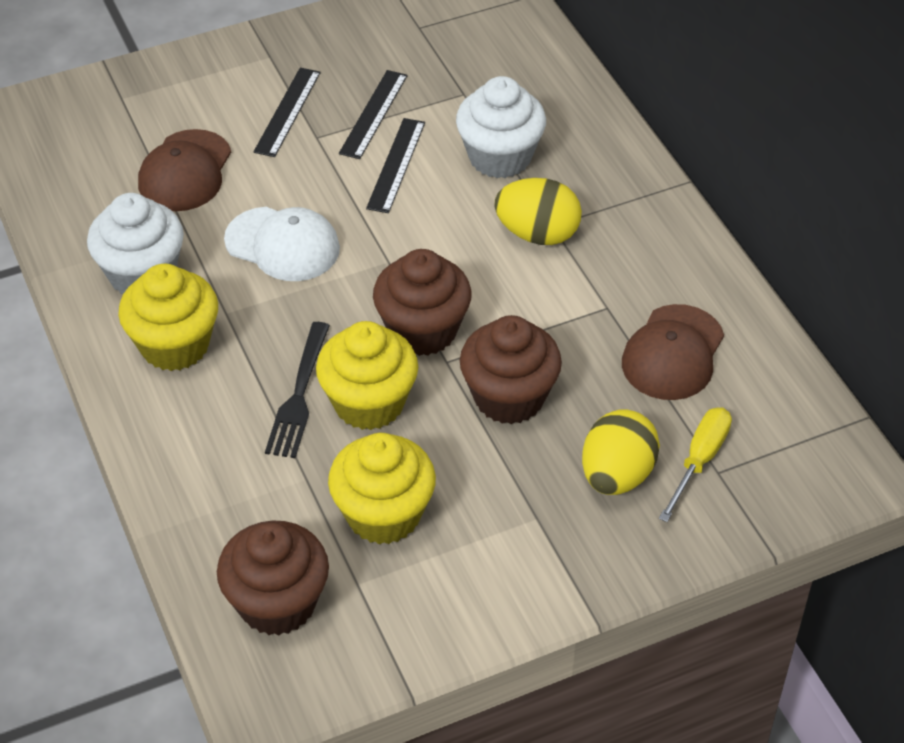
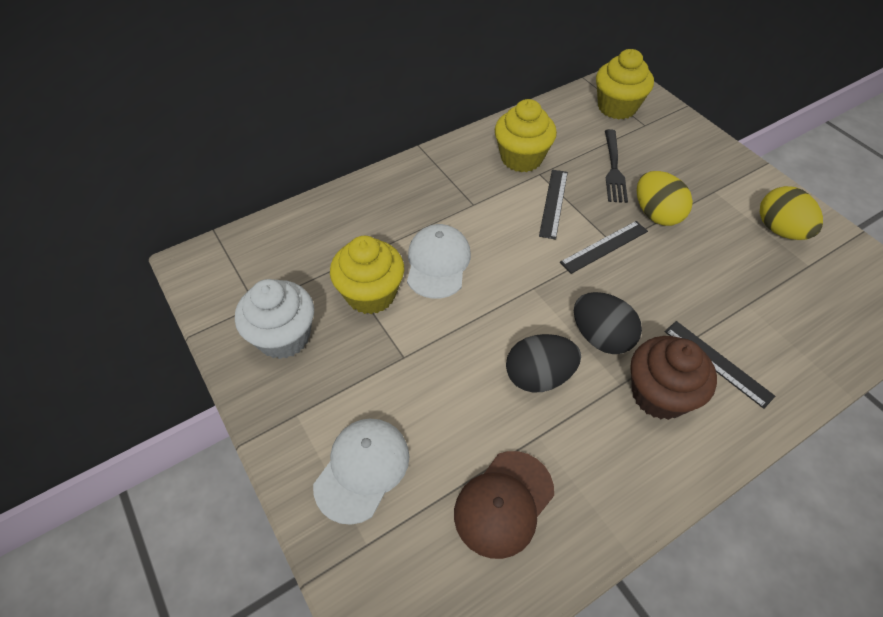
black egg: none = 0 -> [506,334,581,393] [574,292,642,354] = 2
brown cap: [138,129,231,211] [622,304,724,400] = 2 -> [454,451,554,559] = 1
brown cupcake: [217,521,329,636] [373,249,472,356] [460,315,562,424] = 3 -> [630,336,717,420] = 1
white cap: [224,207,340,281] = 1 -> [313,418,409,525] [407,224,471,299] = 2
white cupcake: [87,193,184,294] [456,76,546,178] = 2 -> [235,279,314,359] = 1
yellow screwdriver: [659,407,732,522] = 1 -> none = 0

